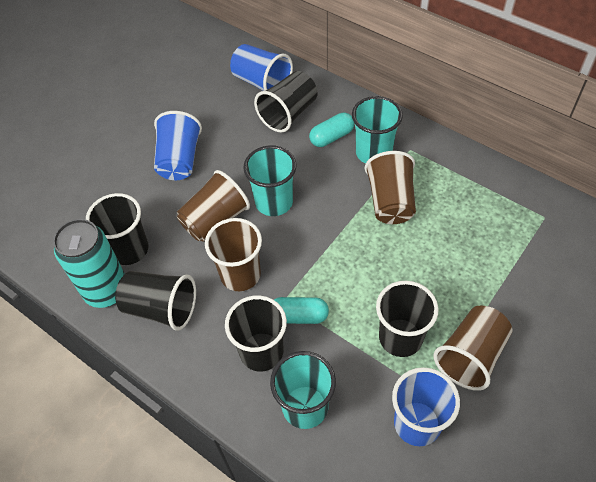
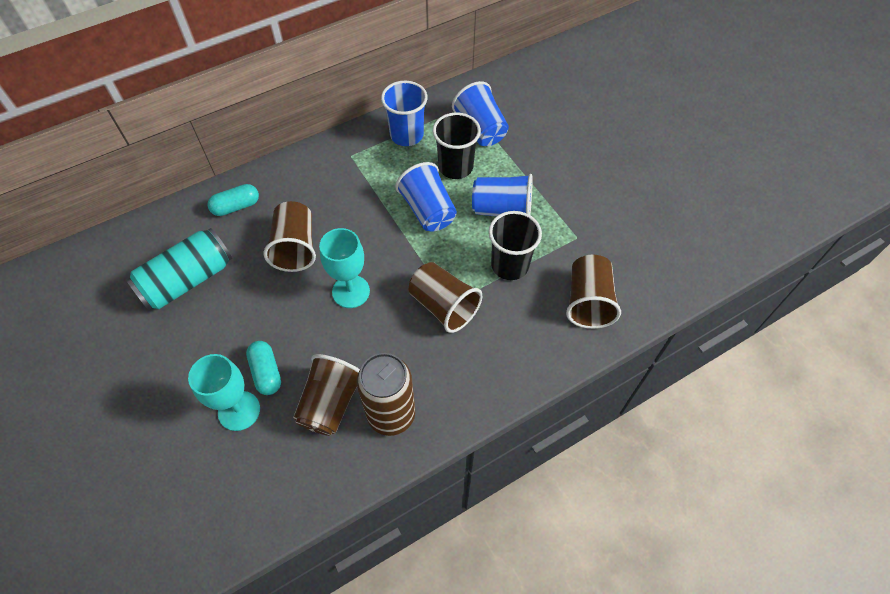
black cup: [86,193,149,265] [115,271,196,331] [225,295,287,372] [254,71,318,133] [376,281,438,357] = 5 -> [433,112,481,179] [489,211,542,280] = 2
blue cup: [154,111,202,180] [230,44,293,91] [392,367,460,446] = 3 -> [381,81,428,146] [395,162,457,231] [452,81,509,146] [472,174,533,216] = 4
brown can: none = 0 -> [357,353,415,436] = 1
turquoise cup: [243,145,297,216] [270,351,336,429] [352,96,403,164] = 3 -> none = 0
turquoise goblet: none = 0 -> [188,354,260,431] [319,228,370,308] = 2

